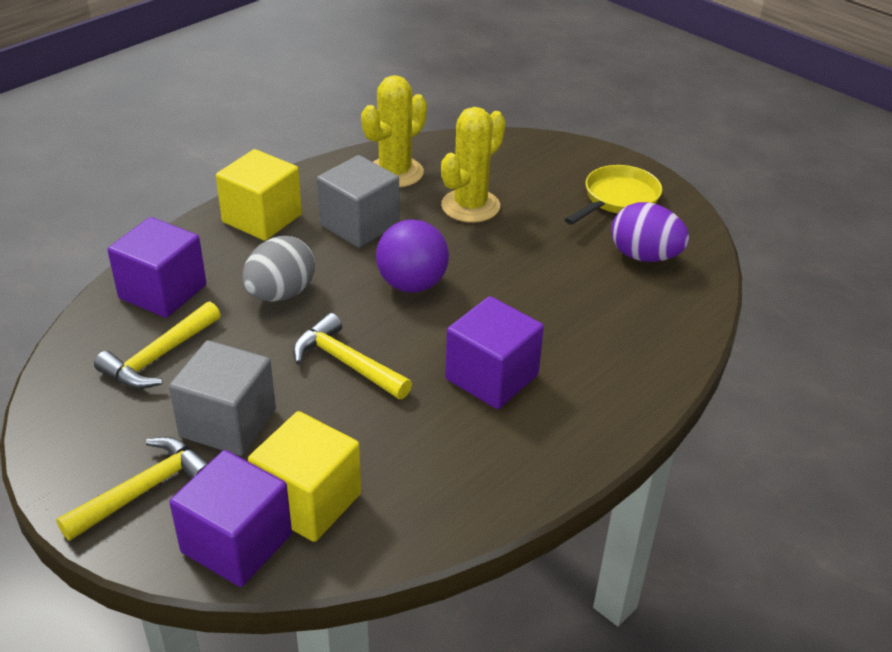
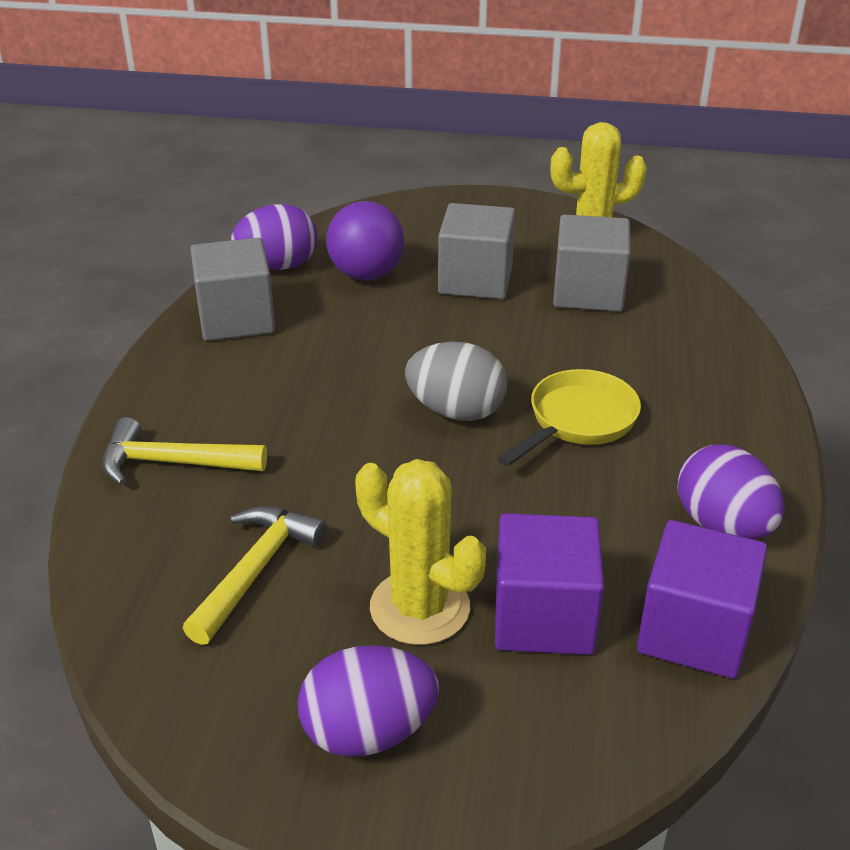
grey cube: [169,340,276,456] [317,155,400,248] = 2 -> [191,238,275,341] [438,203,515,299] [553,214,631,312] = 3
purple cube: [107,217,206,318] [169,450,292,587] [445,296,544,409] = 3 -> [495,513,604,655] [637,520,767,679] = 2
purple egg: [611,202,689,262] = 1 -> [231,204,318,270] [298,645,439,757] [677,444,785,539] = 3
yellow cube: [216,149,302,241] [248,411,361,542] = 2 -> none = 0
yellow hammer: [56,437,209,541] [94,301,221,389] [293,313,412,399] = 3 -> [102,417,267,485] [183,506,327,645] = 2

